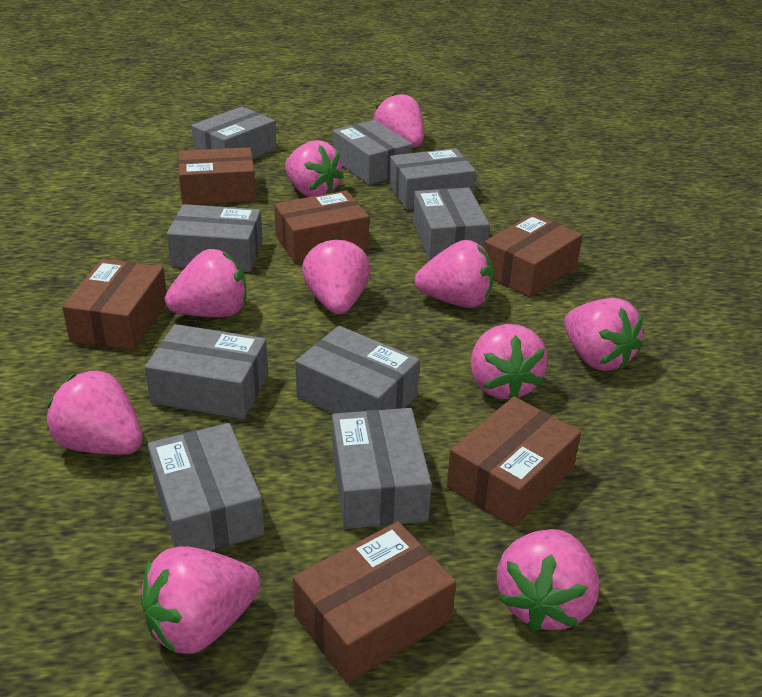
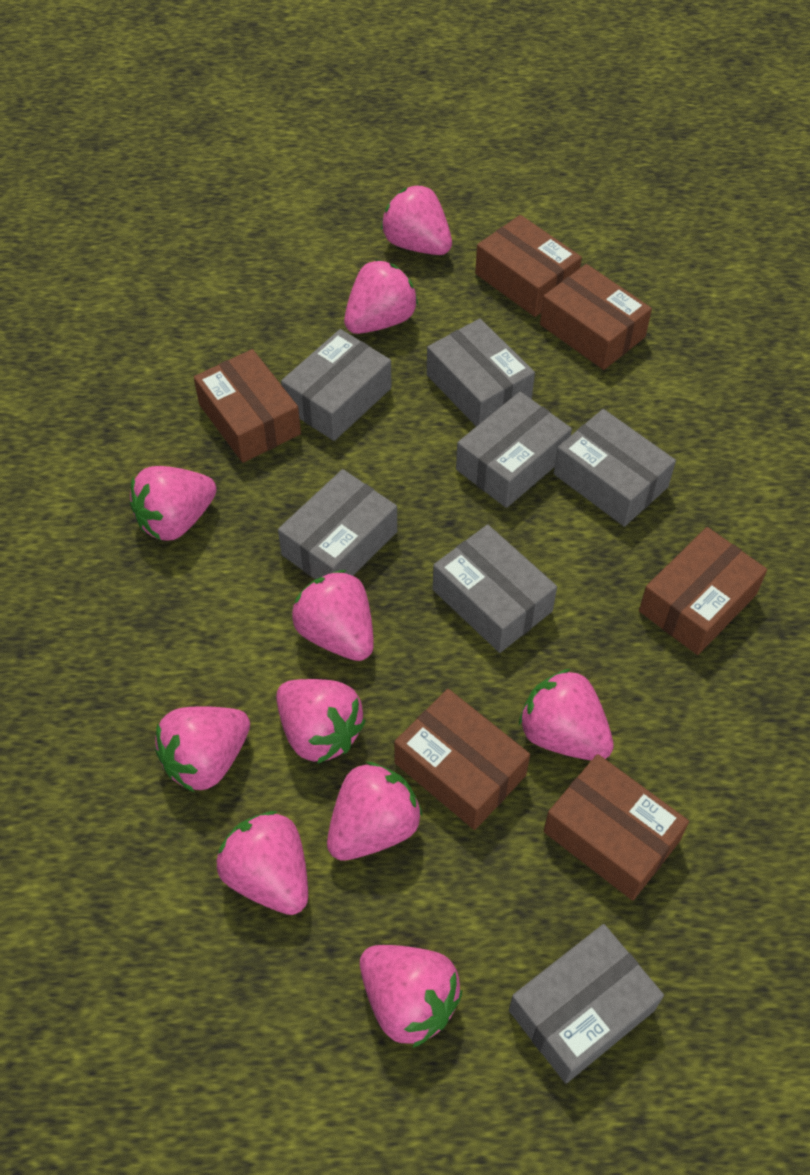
grey box: [145,324,268,419] [148,423,264,551] [167,204,263,272] [191,107,277,159] [295,326,420,414] [332,408,432,529] [333,120,413,185] [389,148,476,210] [413,188,490,261] = 9 -> [278,469,397,579] [281,329,391,441] [427,319,535,427] [433,524,557,653] [456,392,572,508] [509,924,664,1083] [554,409,676,527] = 7

